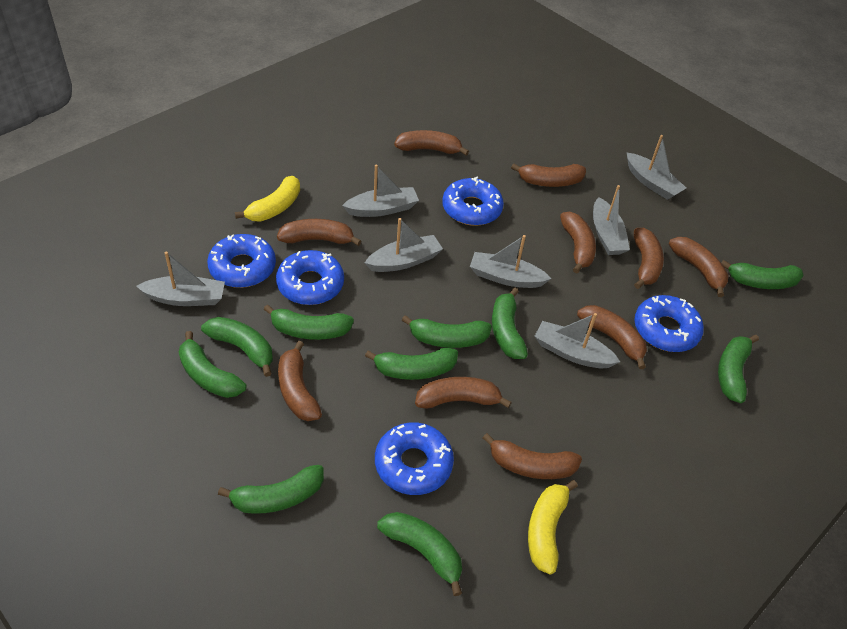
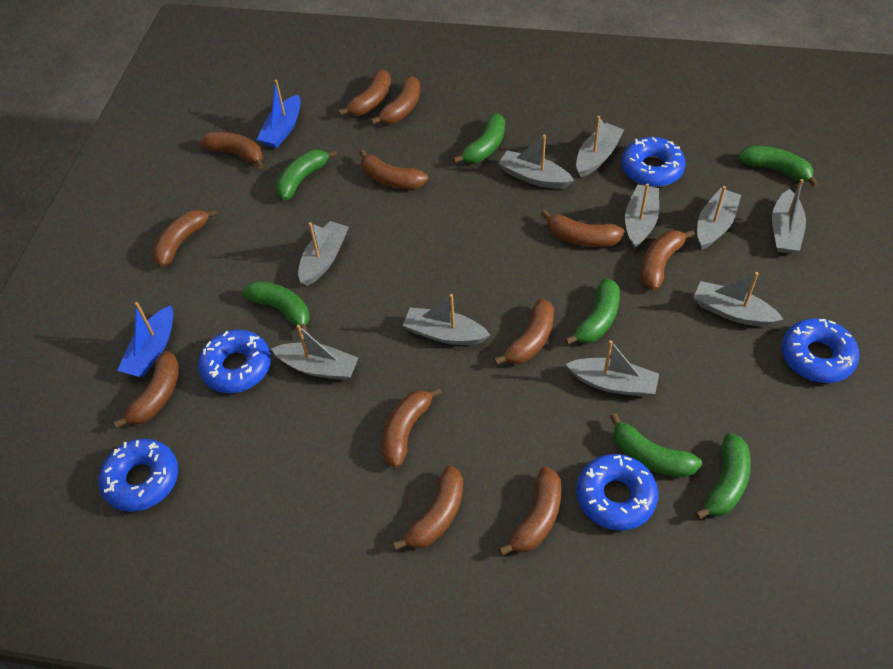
blue boat: none = 0 -> [117,302,173,377] [257,80,300,148] = 2
brown banana: [277,219,361,246] [278,341,322,421] [394,130,469,156] [415,377,512,409] [483,433,582,479] [511,163,586,187] [560,212,596,273] [577,305,647,369] [634,228,664,289] [669,237,729,297] = 10 -> [114,351,179,428] [152,209,217,267] [199,132,264,169] [338,69,391,116] [359,150,428,189] [371,76,420,124] [382,387,442,468] [393,466,463,550] [494,298,554,365] [499,467,561,556] [541,210,625,247] [641,230,695,290] = 12
green banana: [179,331,246,398] [201,317,273,377] [218,465,324,514] [263,305,354,340] [365,348,458,380] [377,512,462,596] [402,315,492,348] [492,287,528,359] [718,335,759,403] [721,260,804,289] = 10 -> [242,281,310,334] [275,150,337,200] [453,113,505,163] [565,278,620,345] [610,413,702,477] [695,433,751,520] [738,145,819,187] = 7
grey boat: [136,251,225,306] [342,165,419,217] [365,218,443,272] [470,235,552,288] [534,313,620,368] [593,185,630,255] [626,135,686,200] = 7 -> [271,325,358,380] [298,221,349,286] [403,294,490,345] [498,135,574,189] [566,340,659,397] [576,116,624,177] [625,183,659,249] [693,272,783,327] [697,186,741,249] [772,179,806,254] = 10
yellow banana: [235,176,300,222] [528,480,578,574] = 2 -> none = 0

